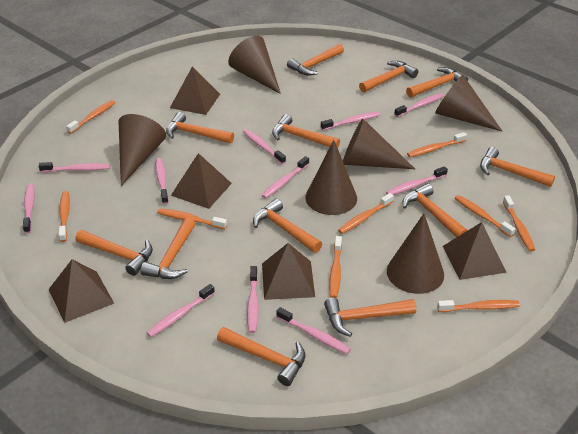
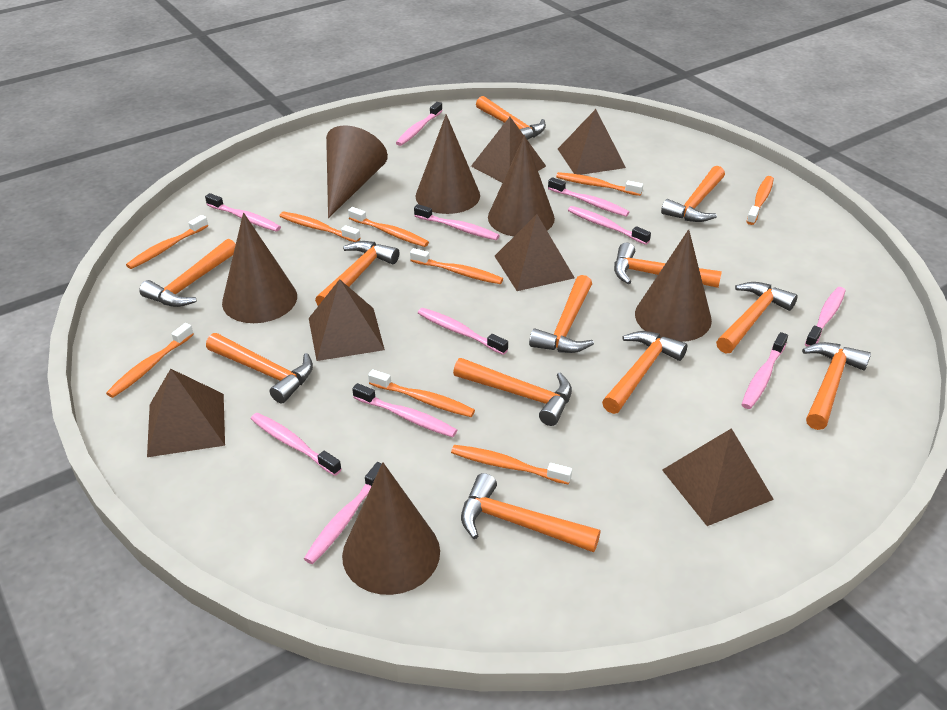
brown pyramid: [48,259,114,323] [170,67,220,115] [171,153,232,209] [262,243,315,300] [443,222,507,280] = 5 -> [147,369,225,457] [309,279,385,361] [471,117,546,183] [495,214,575,291] [558,109,626,175] [662,428,774,526] = 6

